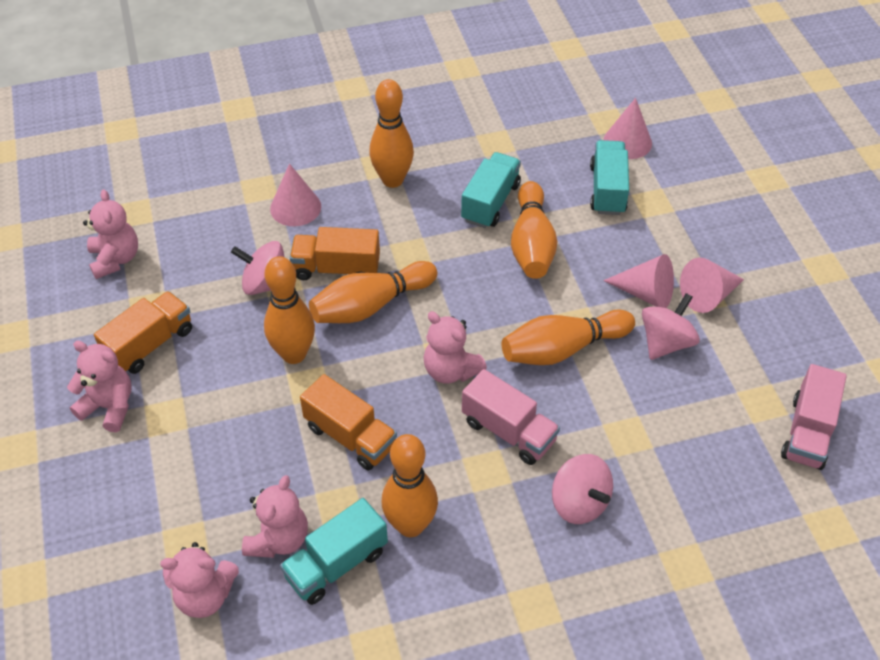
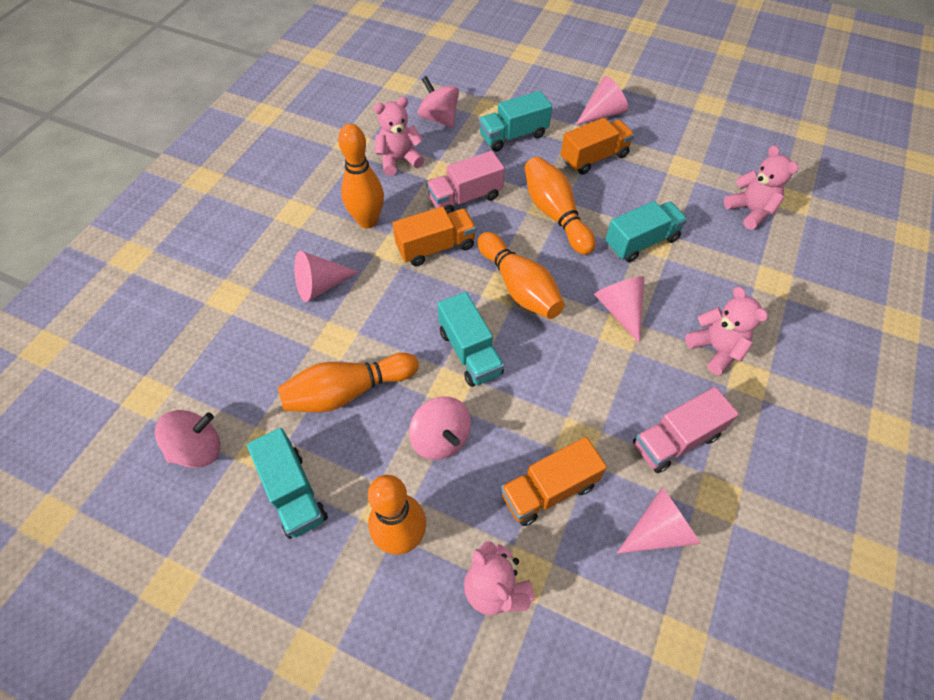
orange bowling pin: [264,256,315,364] [309,261,437,323] [369,79,414,188] [382,434,438,537] [502,309,635,365] [511,181,557,279] = 6 -> [277,353,419,412] [338,124,384,228] [368,475,426,555] [477,232,565,319] [524,157,596,255] = 5
pink teddy bear: [67,341,132,432] [83,190,138,279] [160,542,239,618] [242,475,308,558] [424,311,487,384] = 5 -> [374,97,424,176] [464,541,535,615] [685,287,768,375] [724,145,798,229] = 4
turquoise truck: [280,498,388,605] [461,152,521,228] [590,140,629,215] = 3 -> [247,428,328,539] [437,292,504,387] [479,91,552,152] [605,201,687,262] = 4

